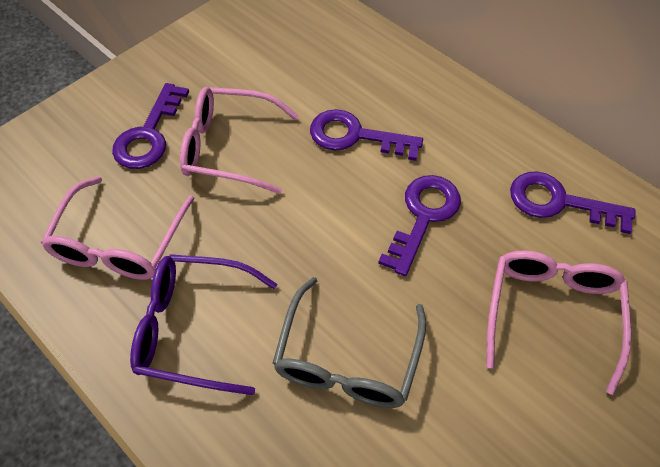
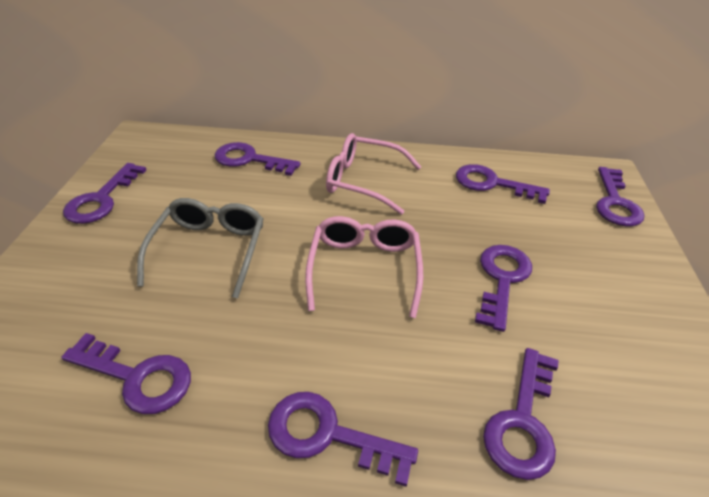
pink glasses: [41,176,195,280] [180,87,299,194] [486,250,631,395] = 3 -> [305,216,423,318] [326,133,421,215] = 2
purple glasses: [130,254,277,395] = 1 -> none = 0
purple key: [112,83,189,169] [310,109,423,161] [378,175,461,276] [510,171,635,234] = 4 -> [61,333,191,414] [63,163,146,224] [215,142,301,176] [268,392,418,487] [456,164,550,204] [475,245,532,332] [483,348,559,480] [596,167,644,226] = 8

